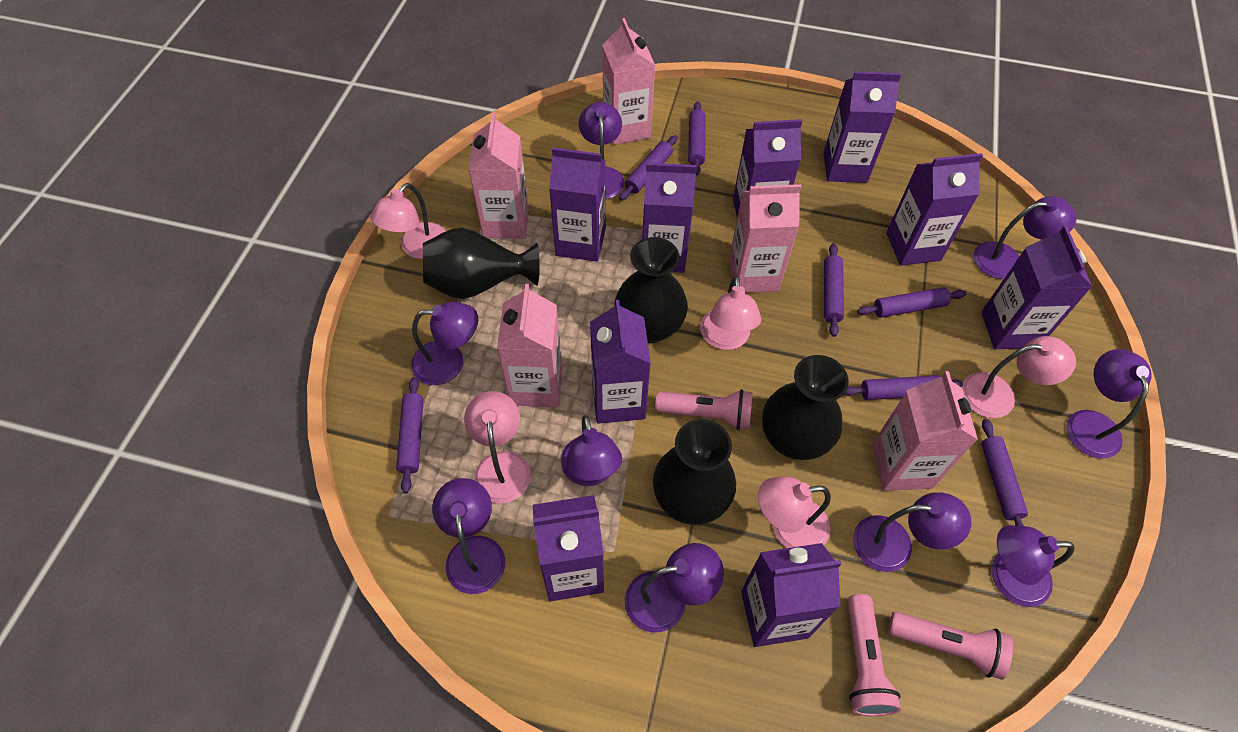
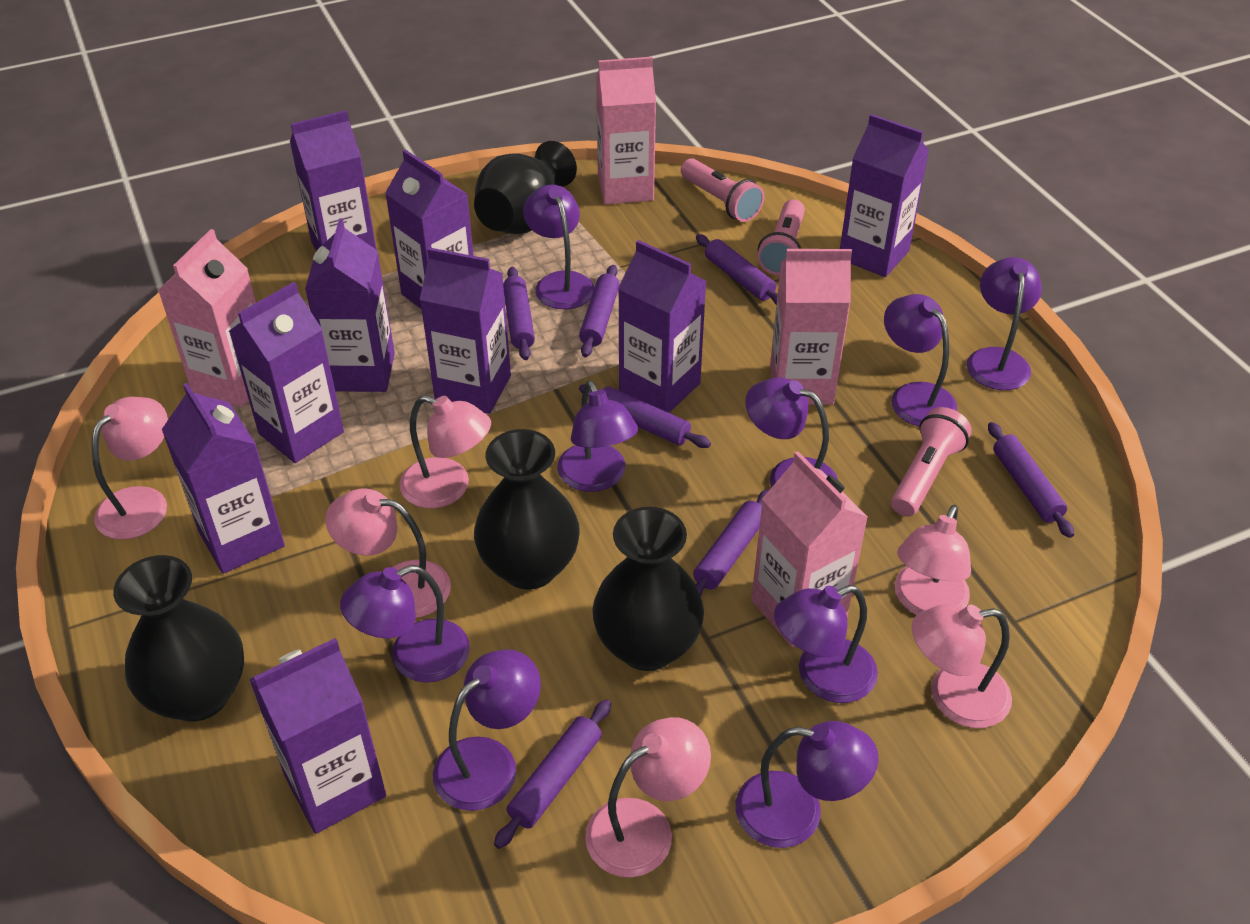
pink carton: [468,113,529,238] [497,284,562,407] [602,18,655,145] [729,184,801,293] [872,371,978,491] = 5 -> [158,229,256,408] [596,57,656,204] [751,451,868,647] [770,249,852,405] = 4
pink lamp: [370,183,446,259] [464,391,531,503] [700,276,761,350] [758,476,831,548] [961,336,1076,418] = 5 -> [92,397,168,540] [326,488,451,618] [399,395,491,508] [585,717,711,877] [895,505,971,615] [912,604,1012,728] = 6

